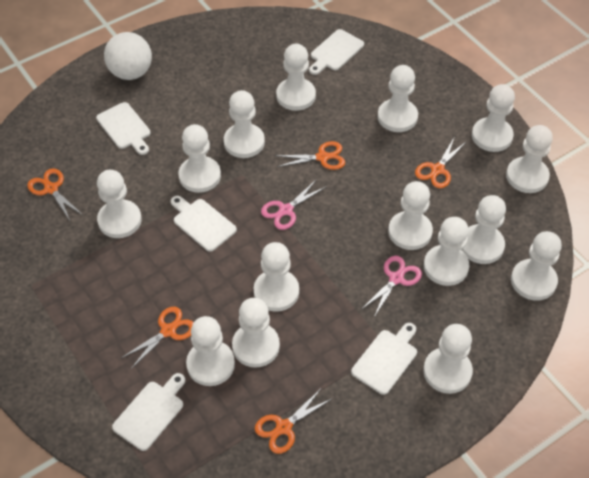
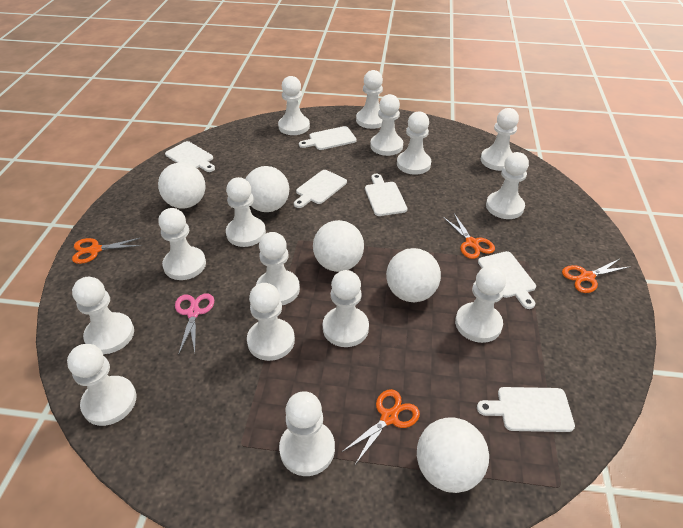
orange scissors: [27,168,83,220] [121,307,194,369] [255,389,331,454] [275,141,345,170] [415,136,467,188] = 5 -> [72,237,143,264] [342,389,420,465] [443,213,495,259] [562,259,629,293] = 4
pink scissors: [261,179,326,230] [362,256,422,317] = 2 -> [175,293,214,355] = 1
white ball: [104,32,152,80] = 1 -> [158,163,205,208] [245,166,289,212] [313,220,364,272] [386,248,441,302] [417,418,489,493] = 5
white cutting board: [96,102,151,155] [112,373,185,451] [171,196,237,252] [309,29,364,75] [351,323,417,395] = 5 -> [165,141,215,172] [294,170,347,208] [299,126,357,150] [365,174,407,216] [477,387,575,432] [478,251,536,309] = 6

